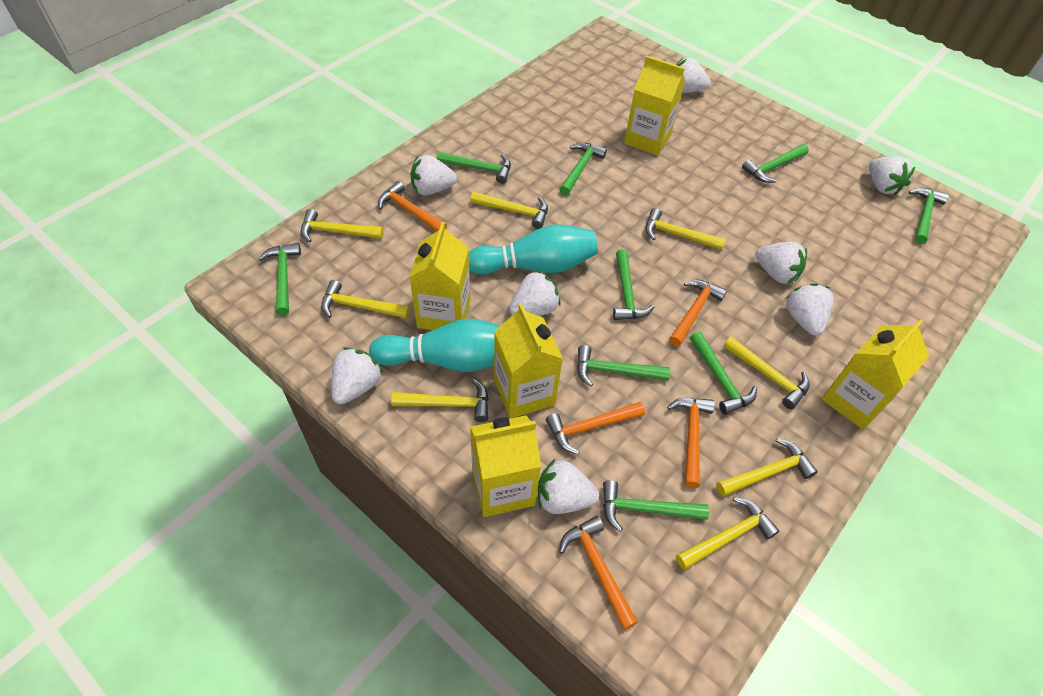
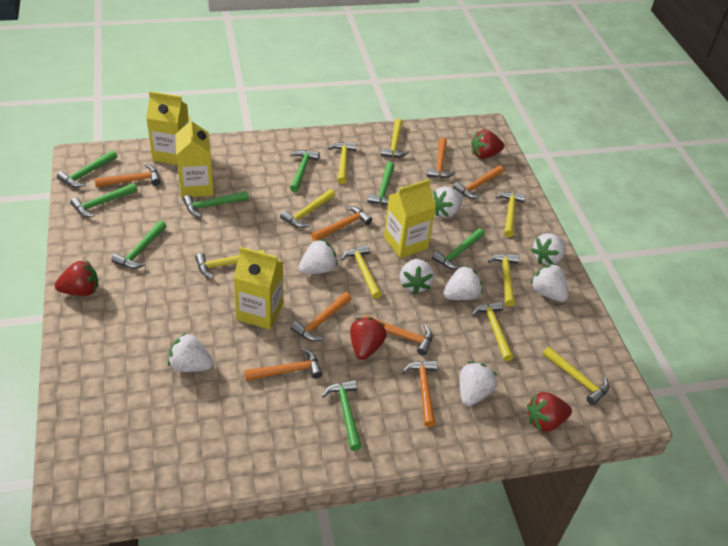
green hammer: [258,243,301,316] [436,151,511,184] [559,143,607,195] [577,345,670,387] [603,480,709,532] [613,249,654,320] [690,332,757,415] [742,144,809,183] [909,188,949,244] = 9 -> [57,150,117,187] [70,183,137,217] [111,221,166,269] [183,191,249,217] [290,150,320,192] [322,380,362,451] [368,162,395,205] [432,228,485,269] = 8
orange hammer: [378,181,447,232] [546,402,645,454] [559,516,638,630] [667,398,715,488] [669,280,727,346] = 5 -> [94,164,160,187] [244,348,322,381] [290,292,351,341] [311,206,372,241] [364,315,433,355] [402,360,437,427] [427,138,456,178] [453,165,504,199] = 8
red strawberry: none = 0 -> [55,260,98,296] [350,317,387,360] [471,129,505,159] [527,392,572,432] = 4
turquoise bowling pin: [369,319,500,372] [469,224,598,275] = 2 -> none = 0
yellow carton: [409,222,470,330] [470,415,541,517] [494,303,563,419] [624,56,685,156] [822,319,929,430] = 5 -> [146,91,189,165] [175,116,214,198] [233,247,283,330] [384,179,436,258] = 4
yellow hammer: [301,209,384,243] [321,280,410,319] [391,379,489,422] [470,192,548,229] [645,208,726,250] [676,497,779,570] [716,438,818,496] [723,336,810,409] = 8 -> [195,250,265,278] [280,189,335,228] [328,142,357,184] [341,245,382,299] [381,119,409,158] [472,301,514,361] [488,254,519,307] [496,192,525,237] [543,347,609,405] = 9

